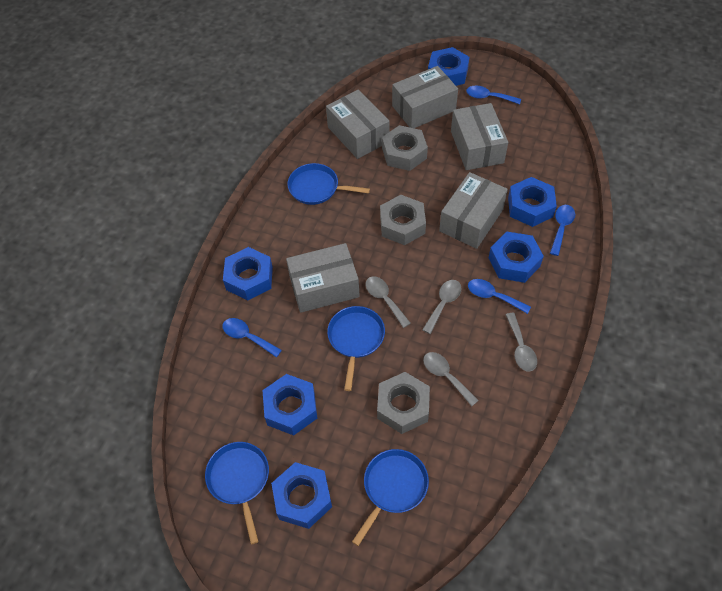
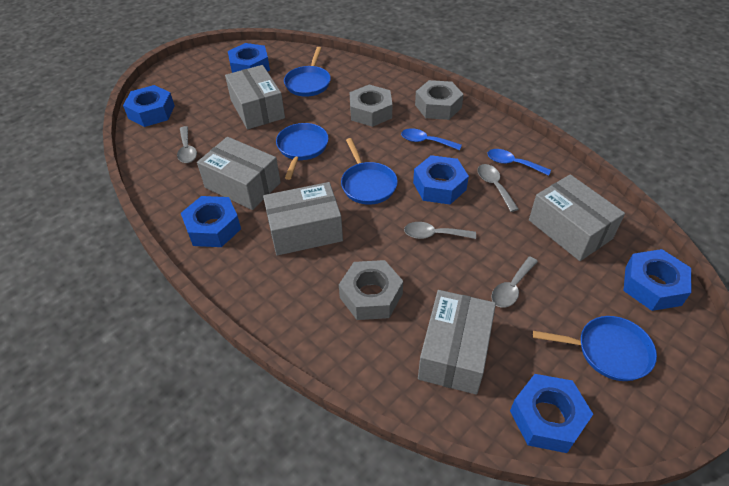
blue spoon: [222,318,282,357] [466,86,521,104] [468,279,531,314] [550,205,575,256] = 4 -> [401,128,462,150] [487,149,551,176] = 2

